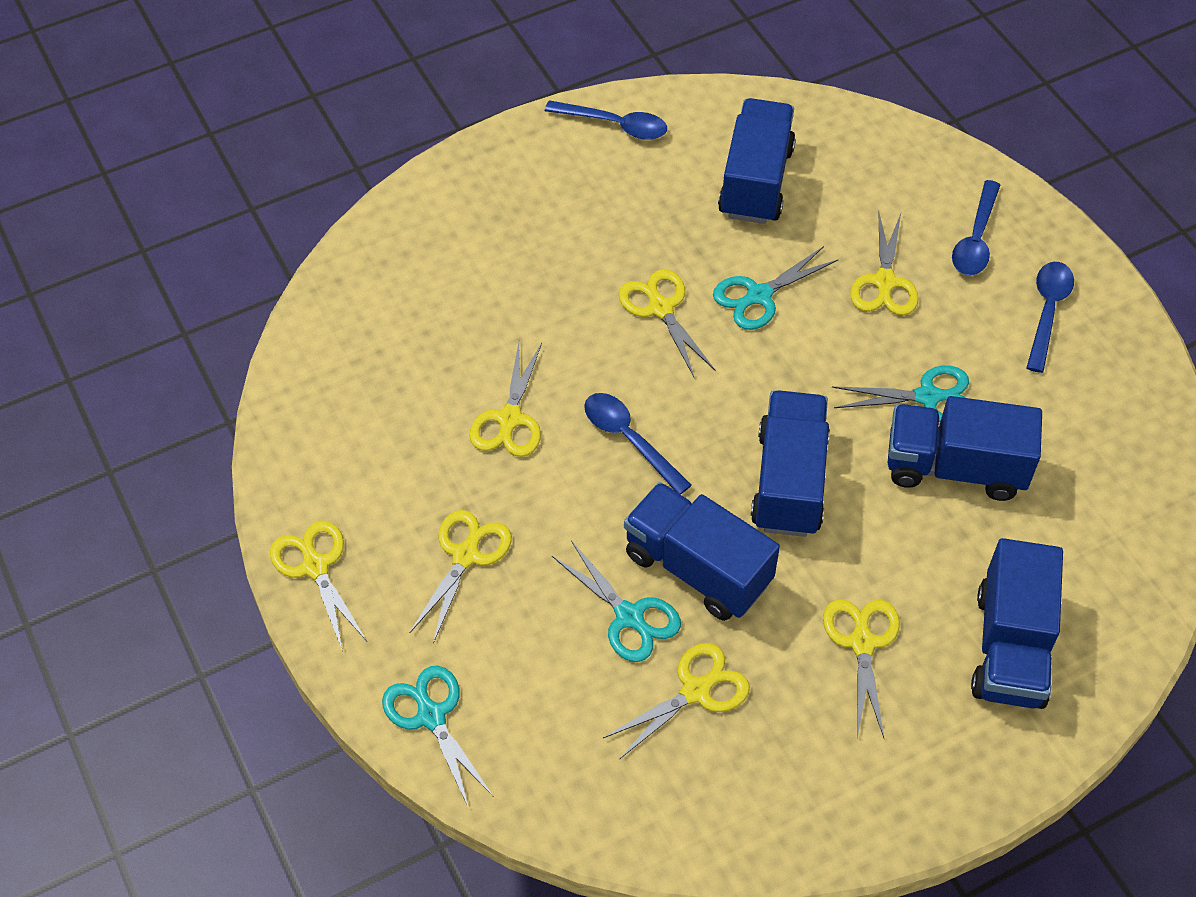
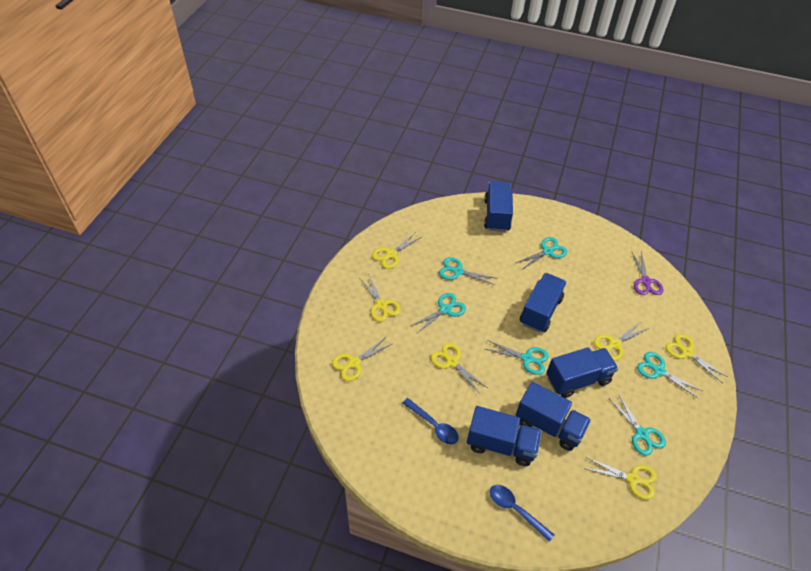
blue spoon: [545,100,667,140] [584,393,692,495] [952,180,1000,275] [1026,262,1074,373] = 4 -> [403,398,459,444] [490,485,555,542] = 2
purple scissors: none = 0 -> [631,251,663,295] = 1
turquoise scissors: [382,666,494,808] [552,540,681,662] [713,246,839,330] [832,365,969,422] = 4 -> [411,293,466,333] [439,257,498,285] [485,340,549,375] [516,237,567,269] [610,394,666,456] [637,352,702,399] = 6

